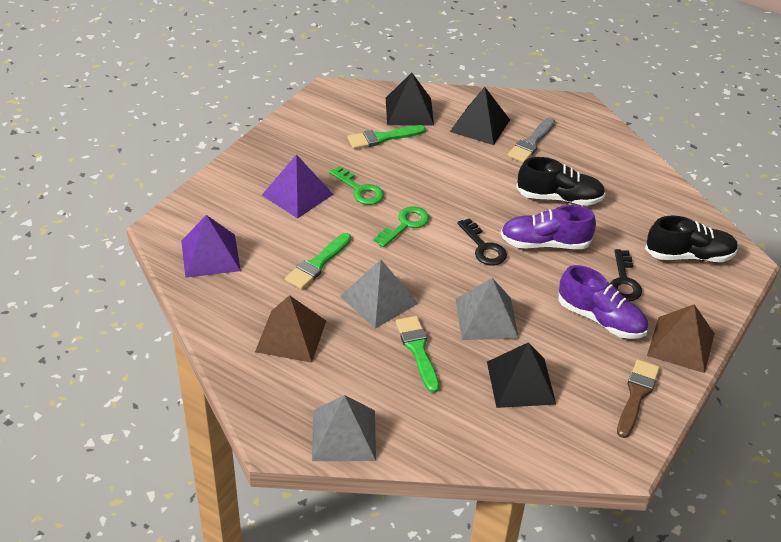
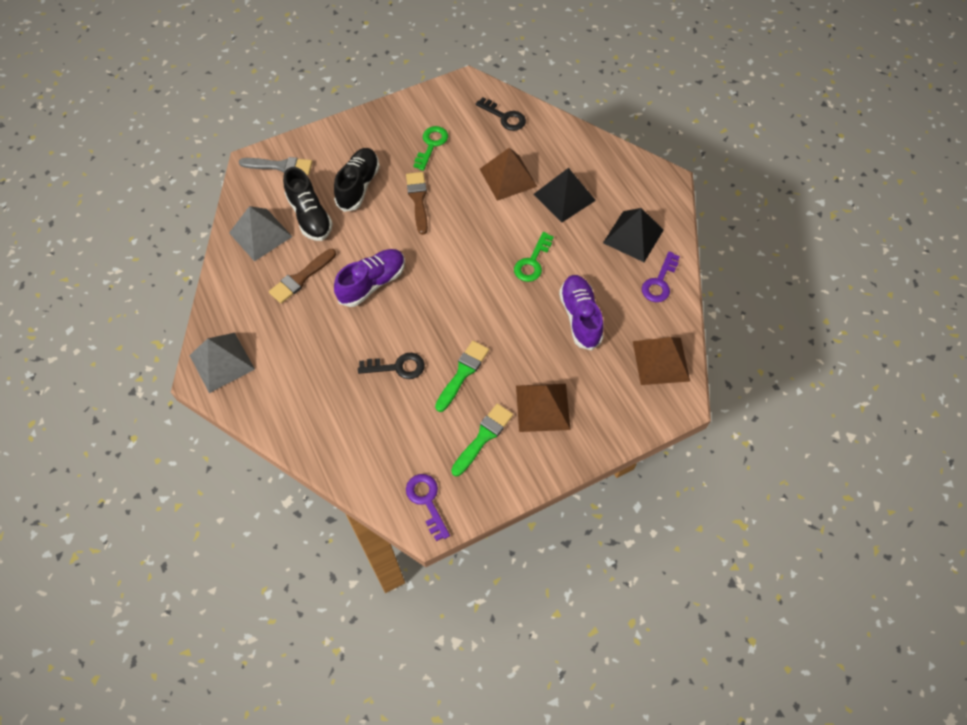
black pyramid: [386,72,434,126] [450,87,510,145] [487,342,556,408] = 3 -> [534,168,596,222] [603,208,664,262] = 2
brown brush: [617,360,660,438] = 1 -> [269,249,336,303] [406,172,428,235] = 2
brown pyramid: [255,295,326,363] [647,304,715,373] = 2 -> [480,148,537,201] [516,384,571,432] [633,337,690,385] = 3
green brush: [285,233,351,289] [347,125,426,149] [396,316,440,393] = 3 -> [435,341,489,412] [451,403,513,476] = 2
grey pyramid: [312,395,376,461] [340,259,419,329] [456,278,519,340] = 3 -> [189,333,255,393] [229,206,293,262] = 2
purple key: none = 0 -> [406,474,450,541] [642,251,680,302] = 2
purple pyramid: [181,215,241,278] [262,154,333,219] = 2 -> none = 0

